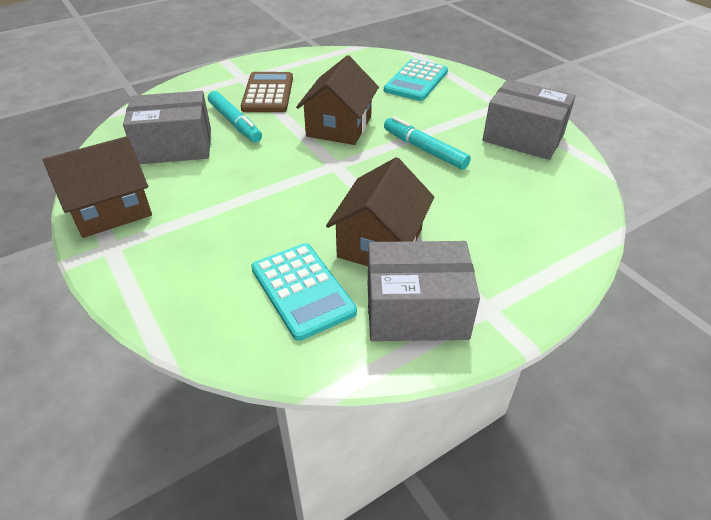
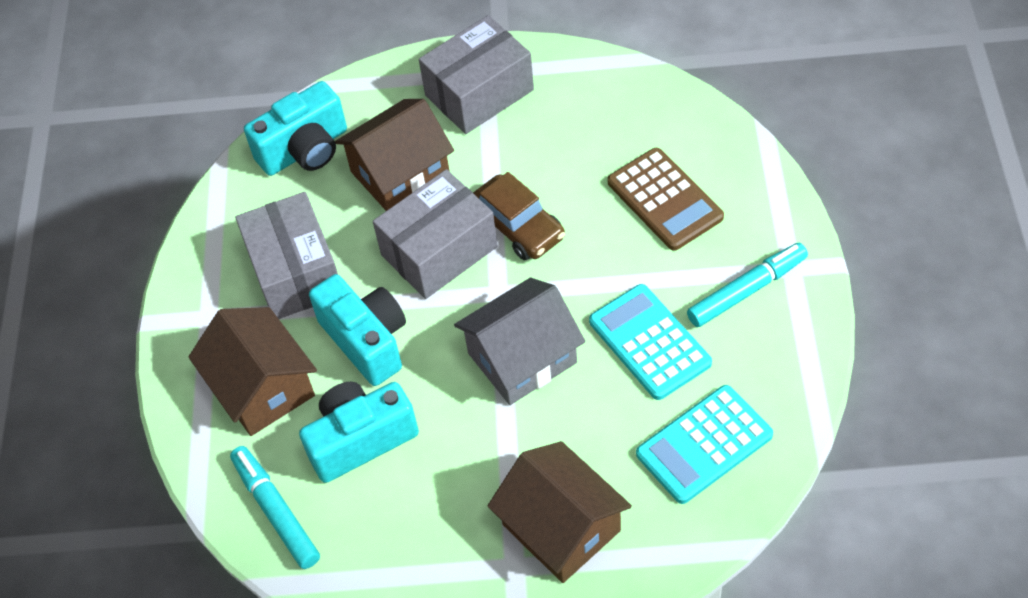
brown car: none = 0 -> [473,172,565,261] = 1
grey house: none = 0 -> [454,278,585,405] = 1
turquoise camera: none = 0 -> [244,81,347,176] [299,382,419,483] [309,274,406,386] = 3

